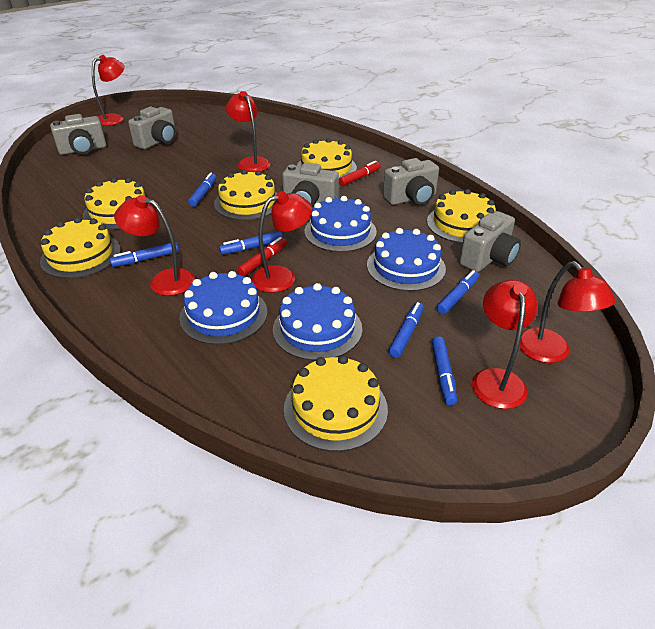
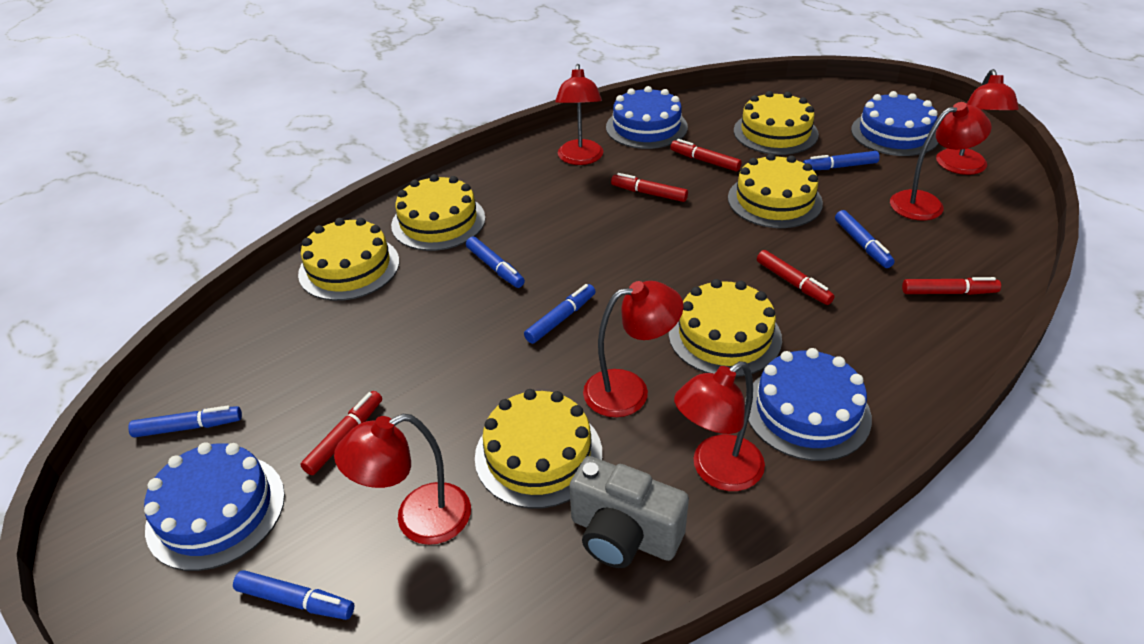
grey camera: [50,114,106,155] [128,107,176,149] [282,162,339,208] [383,158,439,205] [459,211,521,272] = 5 -> [569,456,689,568] = 1
red marker: [237,237,287,276] [339,161,381,186] = 2 -> [300,391,382,475] [611,173,688,202] [670,139,742,171] [757,250,835,305] [902,277,1001,295] = 5

